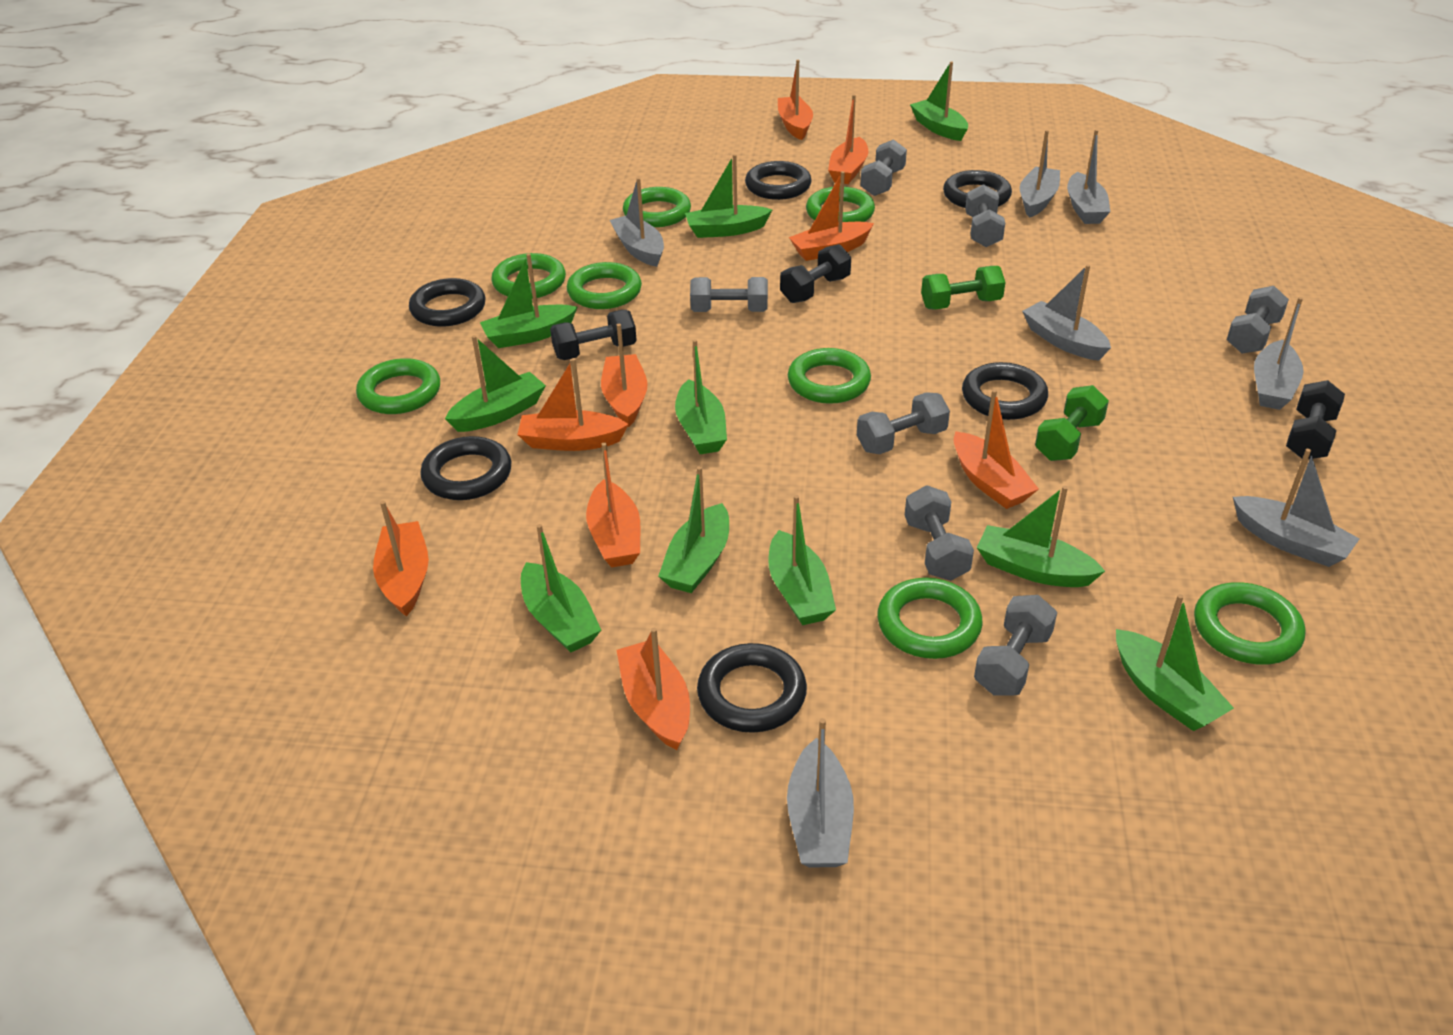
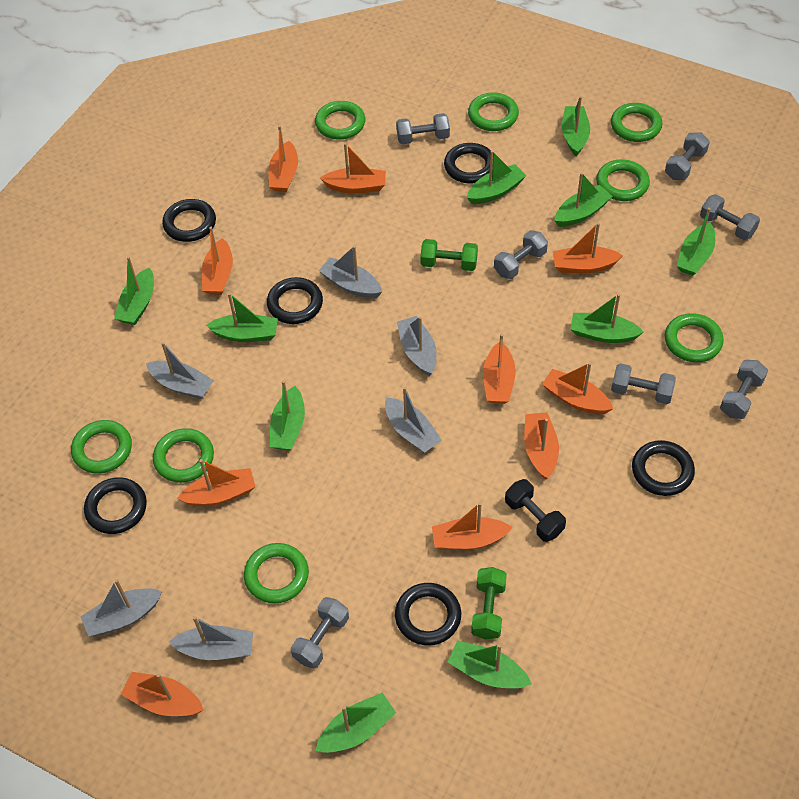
black dumbbell: [550,310,637,360] [780,244,851,303] [1286,380,1345,459] = 3 -> [505,479,566,542] = 1
grey boat: [610,178,664,267] [787,718,854,867] [1020,130,1060,218] [1022,265,1111,361] [1067,129,1110,224] [1233,449,1360,567] [1254,297,1304,410] = 7 -> [81,579,162,637] [146,342,214,399] [169,616,253,660] [319,246,382,298] [385,387,442,453] [397,316,437,376] = 6
orange boat: [373,501,429,616] [517,358,629,451] [586,442,641,567] [601,324,648,427] [617,628,690,750] [778,60,813,140] [789,171,874,261] [828,94,868,184] [953,390,1039,509] = 9 -> [120,672,204,716] [177,459,256,506] [202,227,233,295] [269,125,298,192] [320,143,386,194] [432,502,513,550] [483,334,516,404] [524,412,559,480] [542,362,613,414] [553,223,623,273] = 10

